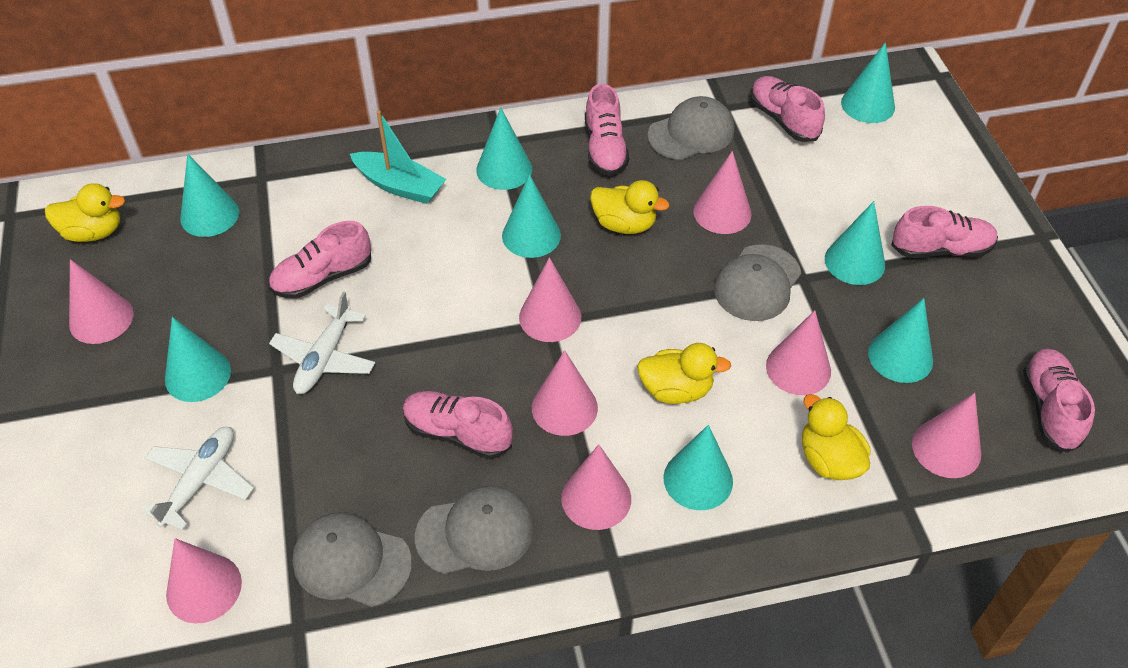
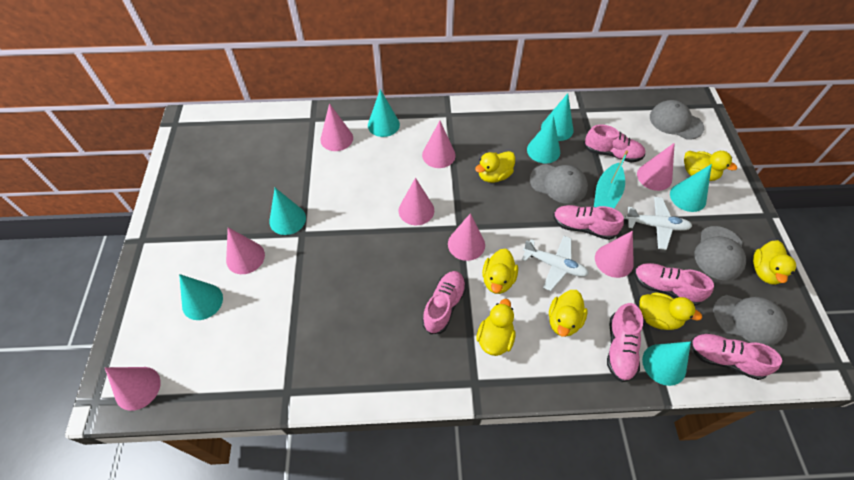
turquoise cone: [165,317,231,402] [180,154,239,237] [476,108,532,190] [502,174,561,258] [663,425,733,510] [825,201,885,285] [841,42,895,123] [868,298,933,383] = 8 -> [179,274,223,320] [269,188,306,235] [368,89,400,137] [527,115,560,164] [541,93,574,141] [642,342,691,386] [670,164,712,212] = 7
yellow duck: [45,183,125,242] [590,180,669,234] [637,343,731,404] [802,394,871,480] = 4 -> [475,151,515,183] [476,299,515,356] [482,249,518,294] [549,290,588,337] [639,292,702,330] [684,151,737,181] [753,240,796,285] = 7

